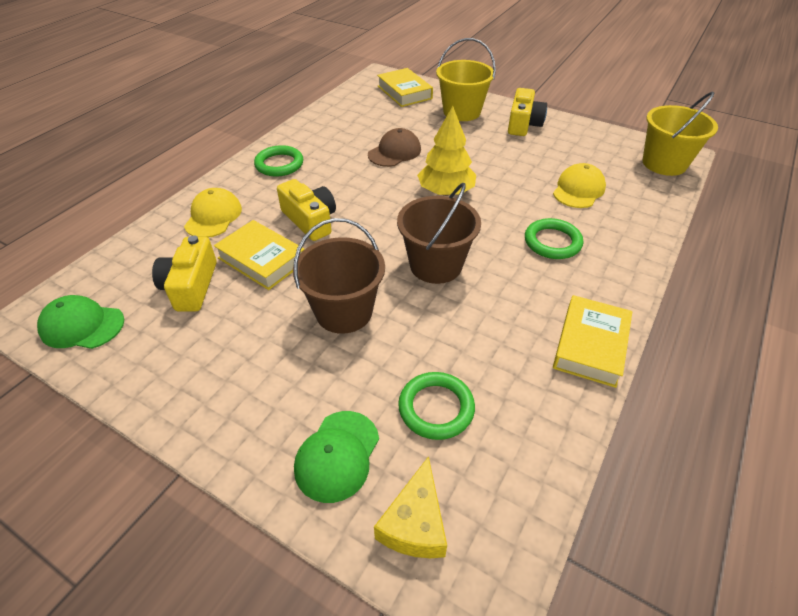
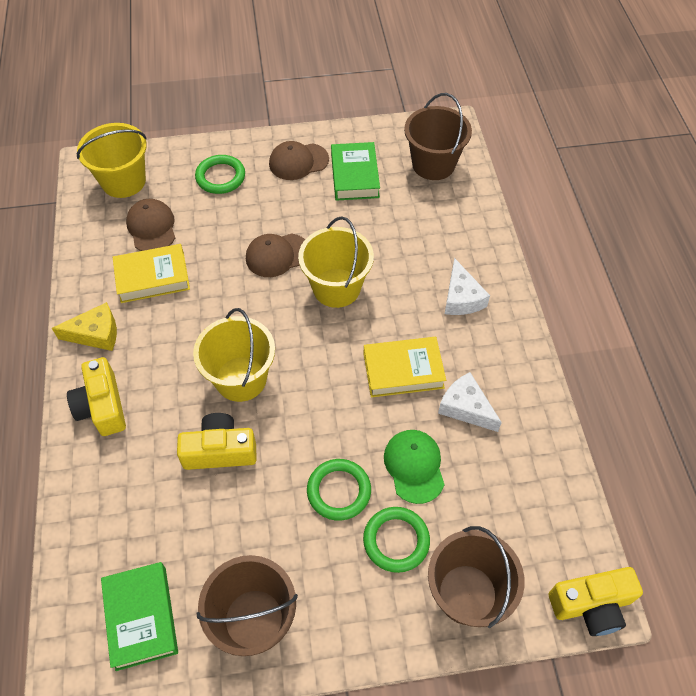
brown bucket: [293,218,385,334] [397,183,481,284] = 2 -> [197,555,298,656] [404,93,472,180] [428,526,525,628] = 3
brown cap: [368,128,421,167] = 1 -> [126,199,175,251] [246,234,305,277] [269,141,329,180] = 3
green book: none = 0 -> [101,562,178,671] [331,142,380,201] = 2
green cap: [37,295,124,349] [294,411,379,503] = 2 -> [384,430,445,504] = 1
white cheese: none = 0 -> [438,372,502,432] [445,258,490,315] = 2
yellow book: [214,220,305,290] [377,68,433,107] [553,295,632,388] = 3 -> [113,244,190,303] [364,337,446,397] = 2
yellow bucket: [436,38,496,121] [643,92,718,176] = 2 -> [77,123,147,198] [193,308,275,402] [298,217,374,308] = 3
yellow cap: [184,188,242,238] [553,163,606,208] = 2 -> none = 0
yellow tree: [417,106,476,196] = 1 -> none = 0

